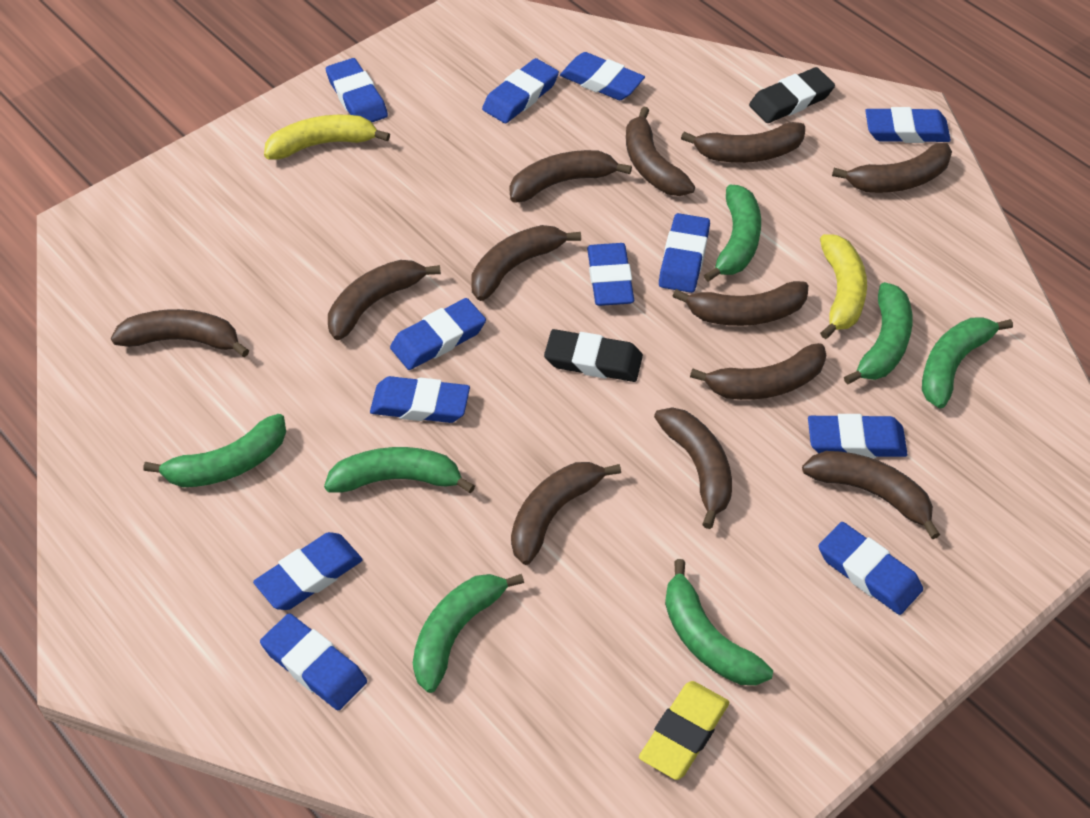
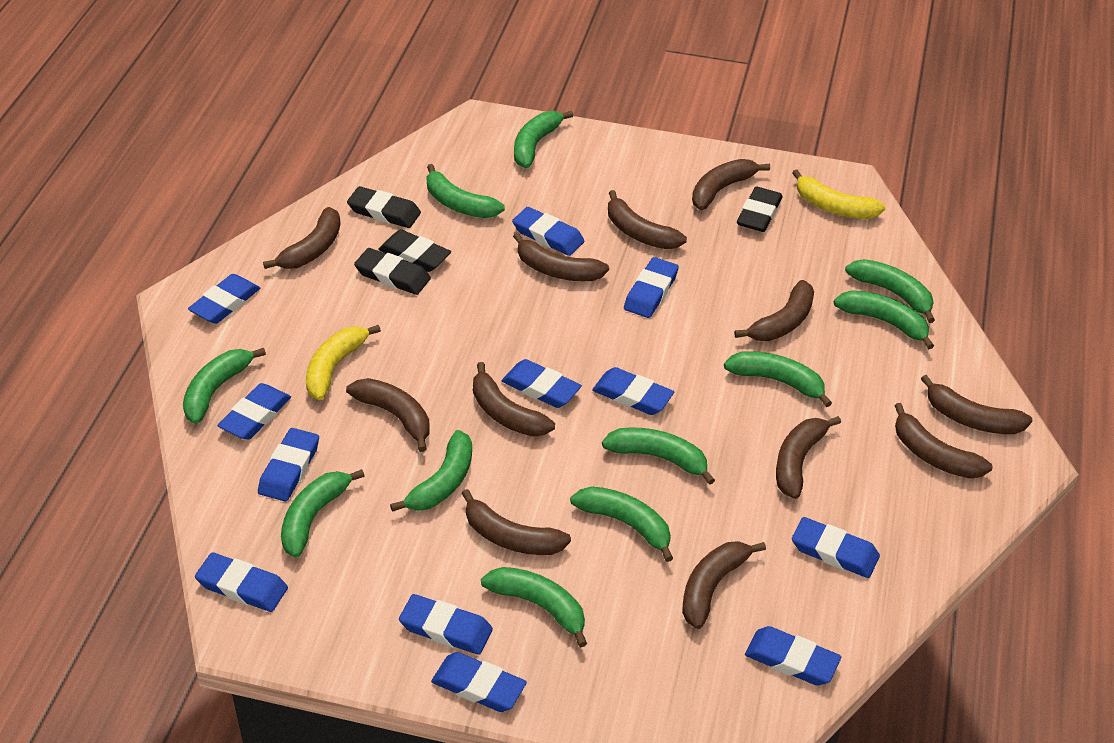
black eraser: [544,329,643,382] [749,67,835,123] = 2 -> [347,186,421,228] [354,248,431,295] [378,229,451,272] [737,186,783,232] = 4
green banana: [143,414,286,487] [324,447,475,493] [413,574,524,693] [665,559,773,685] [704,185,761,282] [844,282,913,385] [922,317,1013,408] = 7 -> [183,348,266,424] [281,469,365,558] [390,430,472,512] [426,164,505,218] [481,567,587,647] [514,111,573,168] [570,486,673,562] [602,427,715,485] [724,351,832,407] [834,290,934,350] [845,259,935,323] = 11
yellow eraser: [639,681,729,780] = 1 -> none = 0

